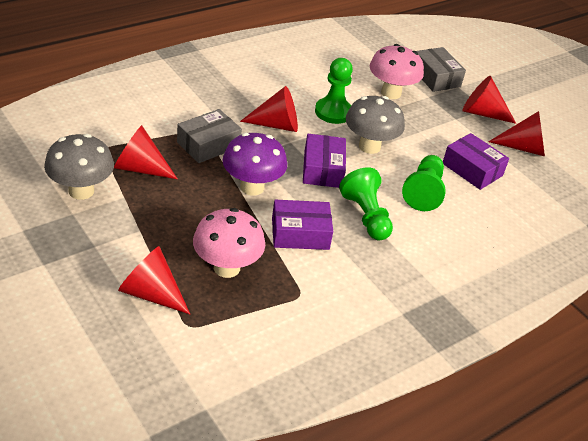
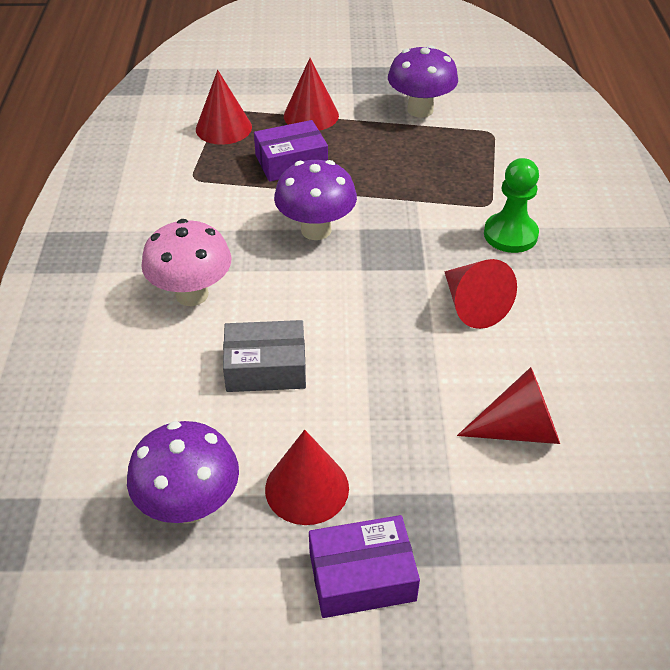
green pawn: [315,58,353,124] [339,167,393,240] [402,155,446,211] = 3 -> [484,158,539,253] = 1
grey box: [177,109,242,163] [416,47,466,92] = 2 -> [223,320,306,392] = 1
grey mushroom: [44,134,114,200] [346,96,405,154] = 2 -> none = 0
pink mushroom: [193,208,265,278] [370,44,424,99] = 2 -> [141,219,232,306] = 1
purple box: [272,200,333,250] [303,134,346,188] [443,133,509,190] = 3 -> [254,120,328,182] [309,515,420,618] = 2
purple mushroom: [223,133,287,195] = 1 -> [127,421,239,524] [274,160,357,240] [388,45,458,118] = 3

